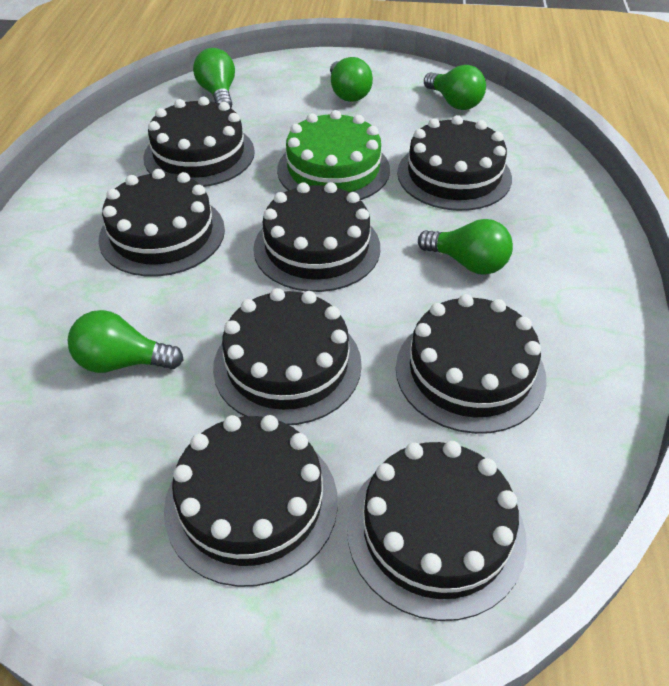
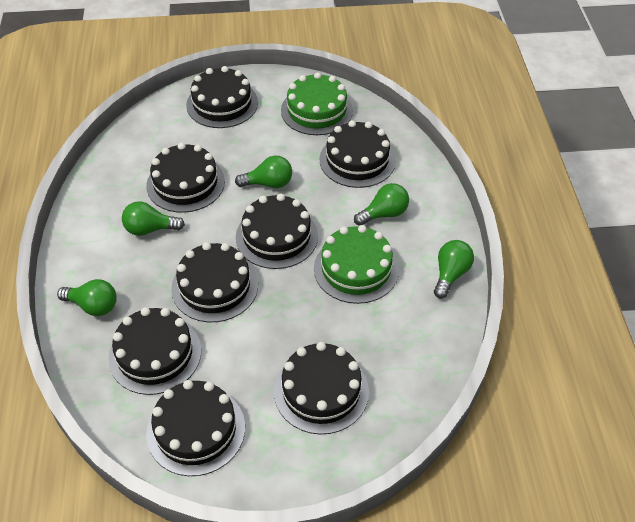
green cake: [277,110,390,200] = 1 -> [281,72,353,135] [314,225,399,304] = 2

